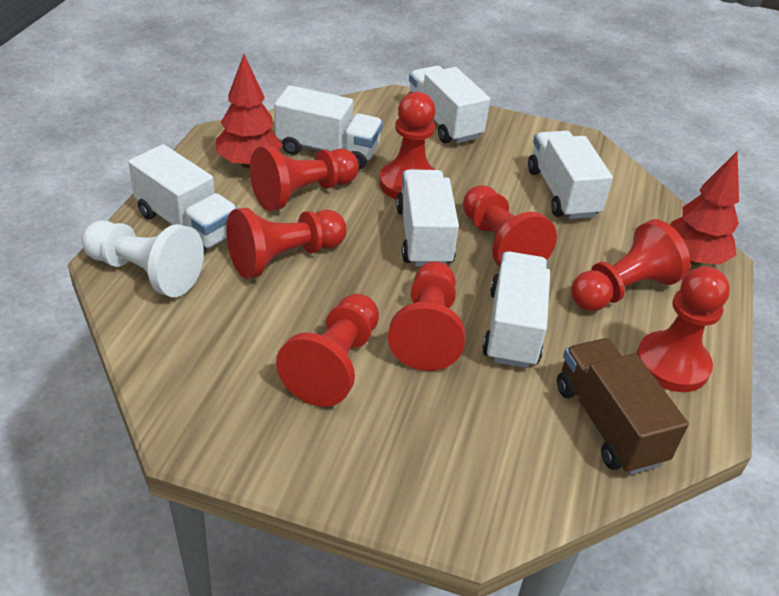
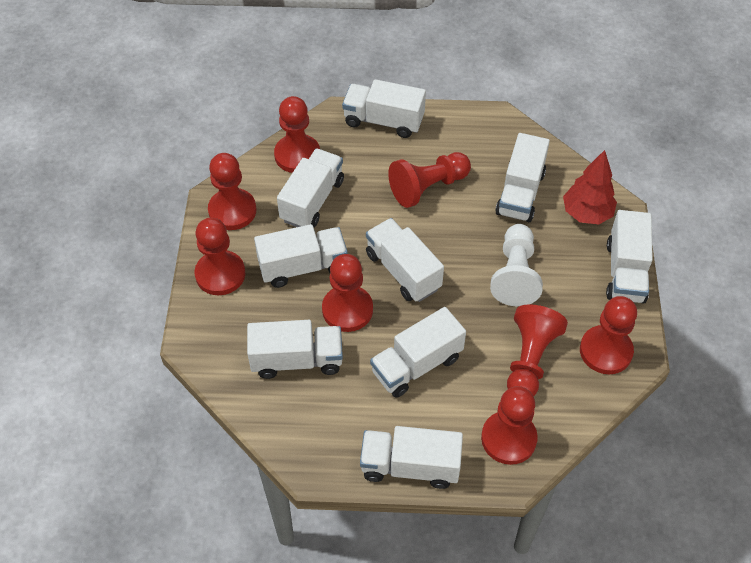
brown truck: [557,338,689,475] = 1 -> none = 0
red tree: [216,54,283,169] [670,150,739,265] = 2 -> [563,150,617,224] = 1
white truck: [128,144,238,253] [274,85,383,170] [396,169,459,267] [408,66,490,143] [482,251,550,368] [528,131,613,219] = 6 -> [247,320,343,379] [254,224,348,288] [277,149,344,227] [342,79,426,138] [360,426,463,489] [366,218,444,302] [370,307,466,398] [495,133,550,222] [606,210,653,304] = 9

